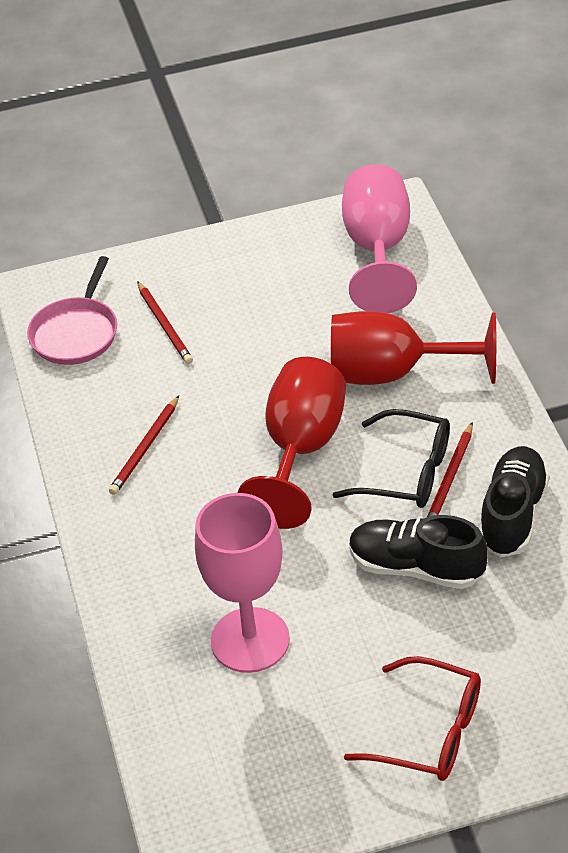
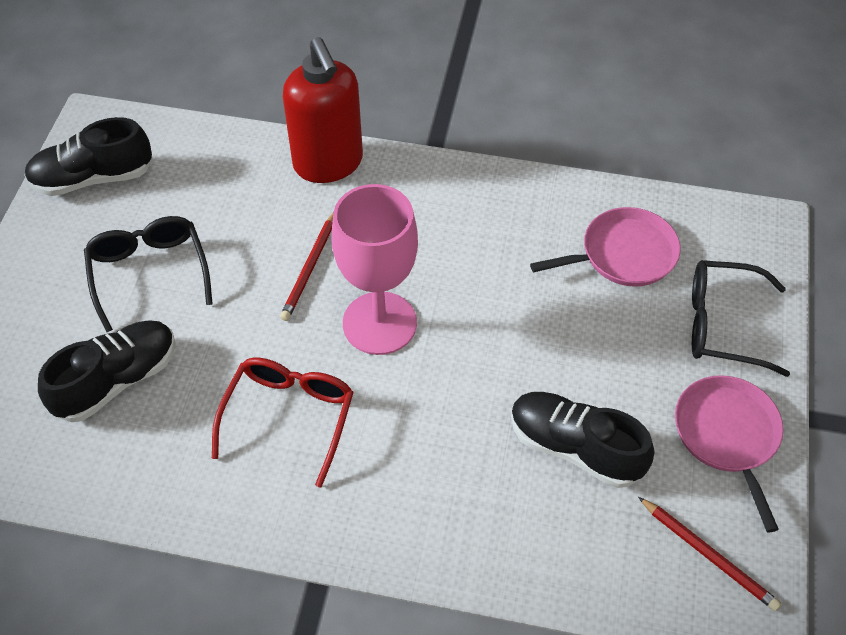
black glasses: [333,409,450,508] = 1 -> [84,216,213,332] [692,260,790,377] = 2
black shoe: [349,515,488,589] [480,446,550,558] = 2 -> [24,117,152,196] [38,320,176,422] [511,392,654,488] = 3
pink goblet: [195,493,290,673] [342,164,417,313] = 2 -> [332,184,418,355] = 1
pink pan: [27,256,117,365] = 1 -> [530,207,681,287] [675,375,784,532] = 2
red goblet: [238,357,346,529] [331,311,496,385] = 2 -> none = 0
red pencil: [109,396,179,495] [137,281,193,364] [427,422,473,517] = 3 -> [280,213,333,321] [638,497,781,611] = 2
red soap dispenser: none = 0 -> [283,37,363,183] = 1

